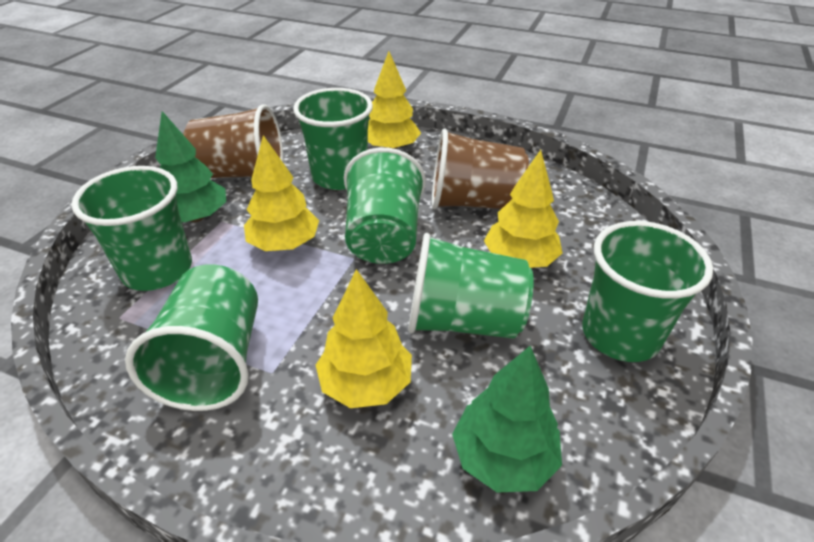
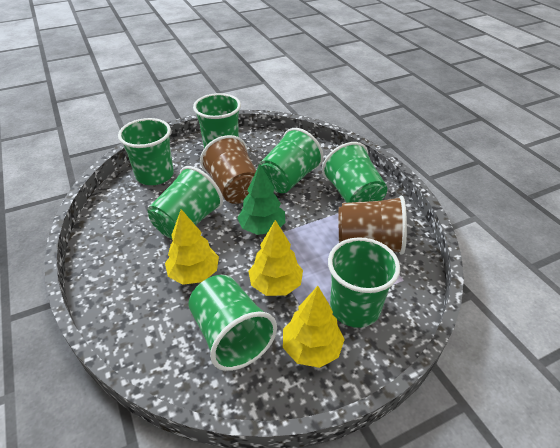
green cup: [71,166,192,291] [125,264,258,411] [293,88,373,190] [344,147,426,264] [408,233,534,338] [582,221,713,362] = 6 -> [118,118,174,185] [147,166,223,239] [189,275,277,371] [193,93,241,148] [258,128,324,193] [322,142,387,203] [328,237,400,328] = 7
green tree: [155,111,226,222] [452,346,562,493] = 2 -> [237,164,285,235] = 1
yellow tree: [244,135,319,251] [316,269,412,408] [368,51,421,149] [484,150,562,268] = 4 -> [165,209,219,285] [248,220,303,296] [283,286,345,368] = 3

